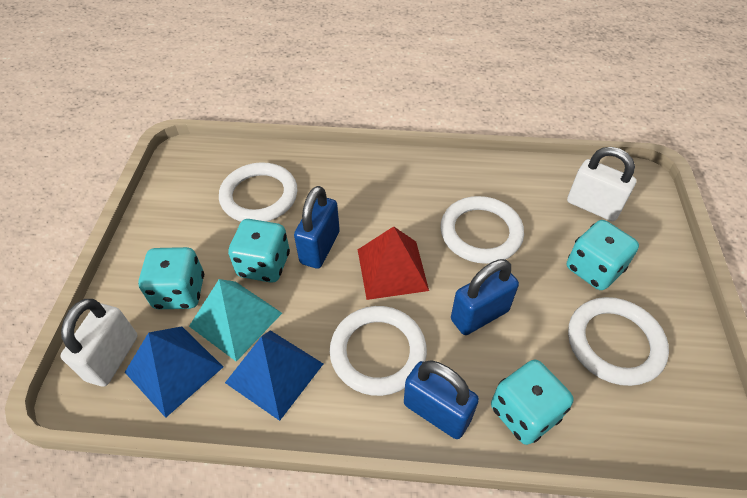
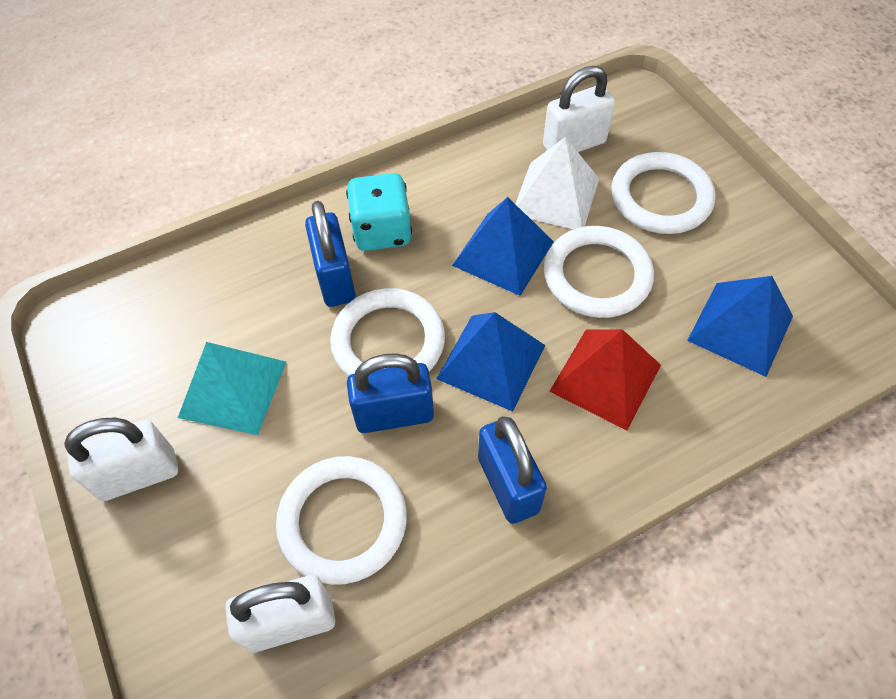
blue pyramid: [125,326,223,418] [225,330,323,421] = 2 -> [437,312,545,412] [452,197,554,296] [687,276,793,377] = 3
turquoise dice: [138,247,204,309] [228,219,290,283] [491,360,574,445] [567,220,639,290] = 4 -> [346,173,412,251] = 1
white padlock: [60,299,138,387] [567,147,636,221] = 2 -> [64,418,178,501] [225,575,335,652] [543,66,615,152] = 3
white pyramid: none = 0 -> [515,137,599,229] = 1

